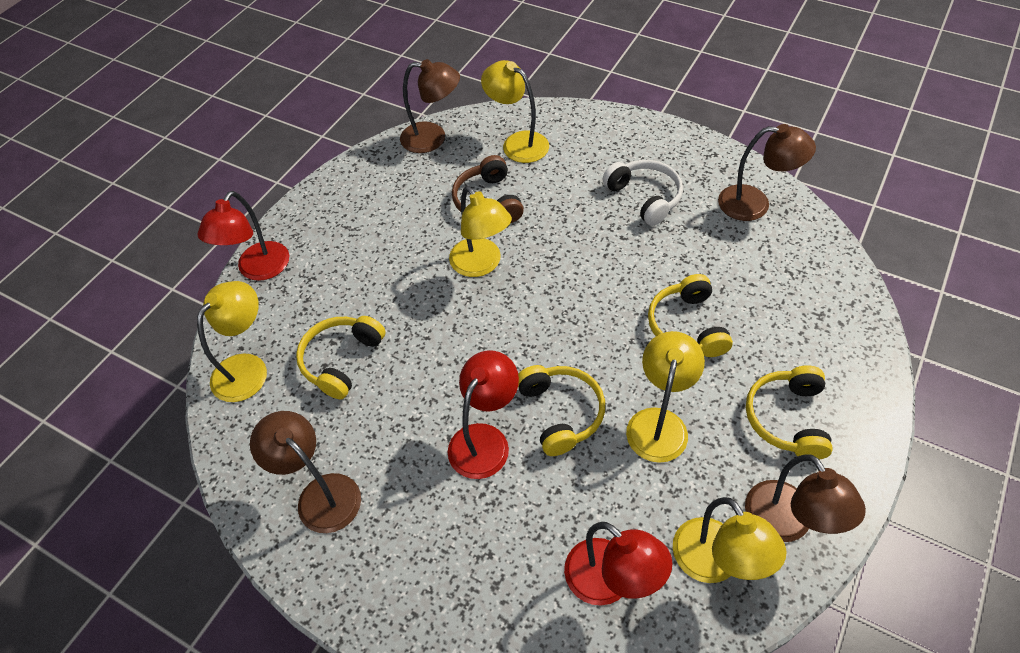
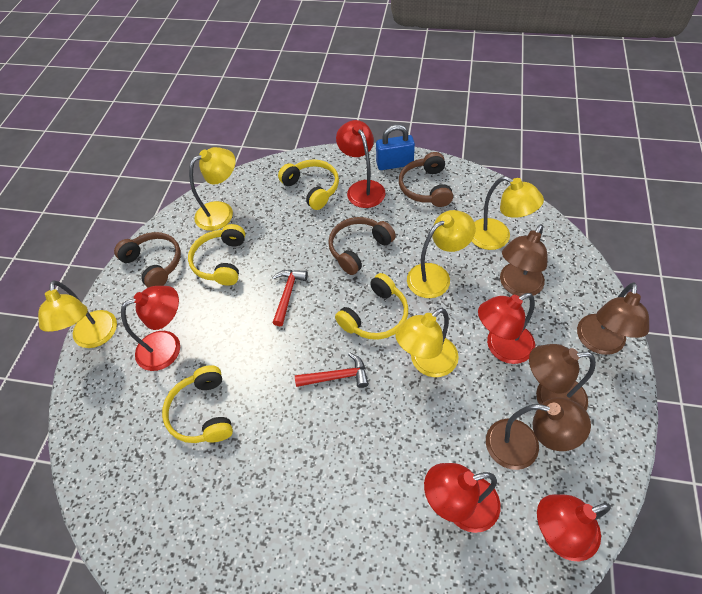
blue padlock: none = 0 -> [376,125,415,170] = 1
brown headphones: [452,155,524,223] = 1 -> [114,232,181,288] [328,217,396,275] [399,152,453,207] = 3
red hammer: none = 0 -> [272,270,308,326] [295,352,369,388] = 2
red lamp: [197,191,289,281] [448,350,519,479] [564,522,672,606] = 3 -> [121,286,180,371] [336,120,385,208] [424,463,501,533] [478,293,535,364] [537,494,611,562] = 5
white headphones: [603,160,683,226] = 1 -> none = 0

